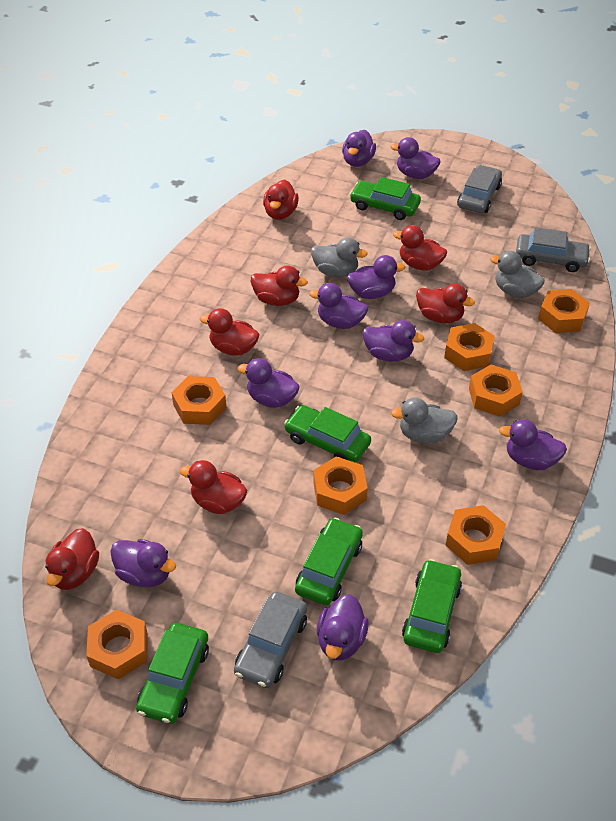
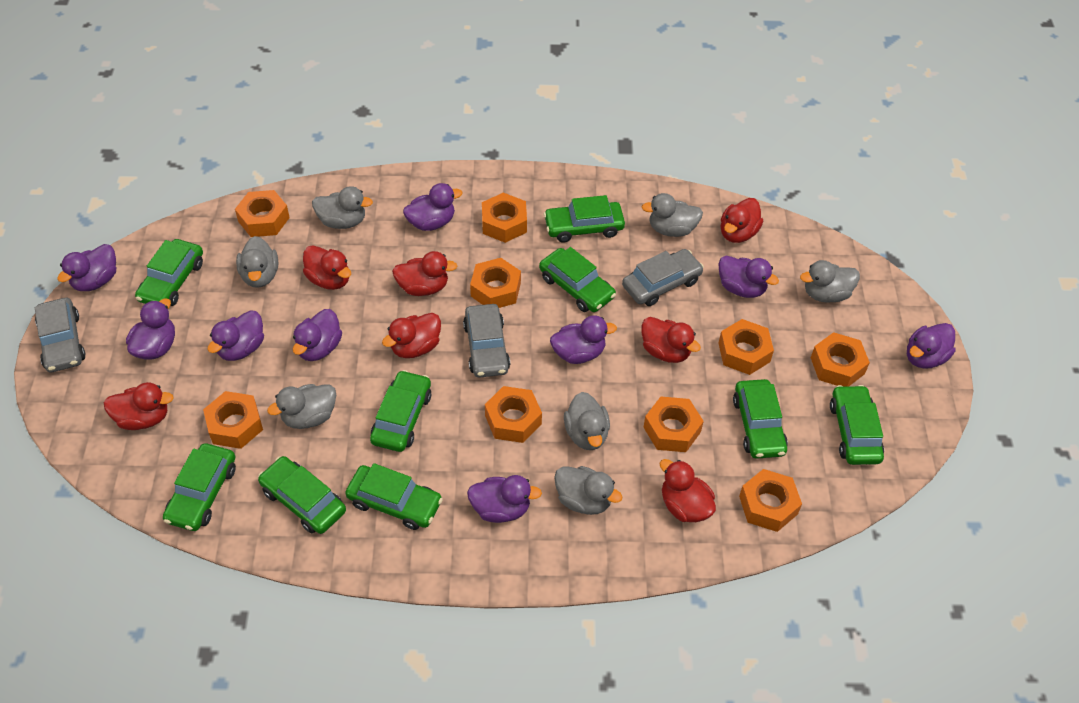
green car: [136,623,209,724] [284,405,371,463] [295,518,363,605] [350,177,421,220] [402,559,462,653] = 5 -> [135,239,203,306] [163,443,236,531] [258,456,346,534] [345,463,443,530] [370,370,431,452] [539,247,616,312] [544,195,625,242] [733,379,788,459] [830,385,884,465] = 9
grey duck: [311,237,368,277] [391,397,458,443] [490,251,545,298] = 3 -> [236,236,278,288] [267,384,336,429] [312,186,373,229] [554,466,622,515] [564,392,610,450] [641,193,703,237] [800,260,860,303] = 7
orange nut: [86,610,147,680] [172,376,227,425] [313,457,368,515] [444,323,495,371] [446,505,506,565] [469,365,523,417] [538,289,590,333] = 7 -> [203,391,263,449] [235,190,290,237] [470,258,521,308] [482,193,527,243] [485,386,542,443] [644,397,704,452] [718,319,774,375] [739,469,802,532] [811,332,870,387] = 9

